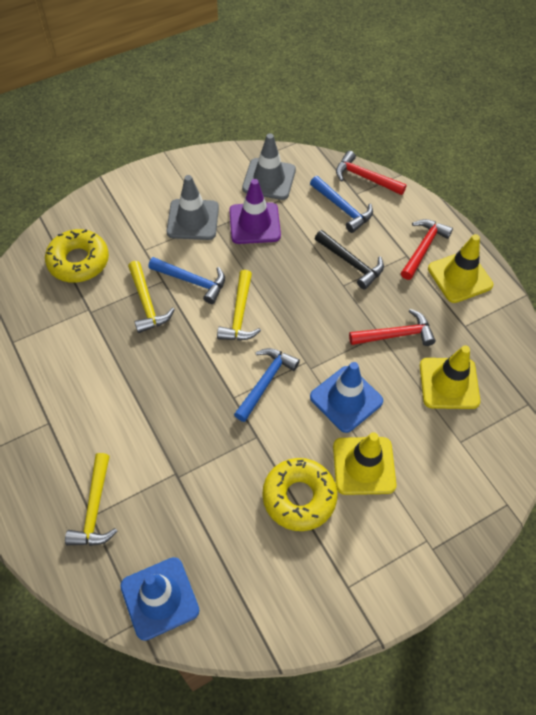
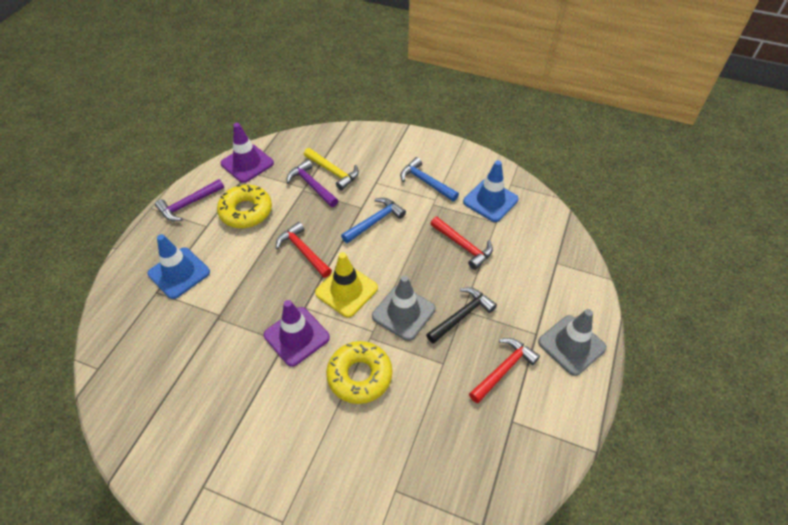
blue hammer: [148,257,225,304] [234,348,300,422] [310,176,373,233] = 3 -> [341,198,406,243] [400,157,459,201] = 2
purple hammer: none = 0 -> [155,179,224,221] [287,160,338,207] = 2
purple traffic cone: [229,179,281,244] = 1 -> [221,123,274,183] [264,300,330,367] = 2
yellow hammer: [65,453,117,546] [128,261,175,333] [217,270,261,340] = 3 -> [304,148,359,191] = 1
yellow traffic cone: [333,432,396,495] [420,345,480,409] [428,234,493,303] = 3 -> [315,252,378,318] = 1

